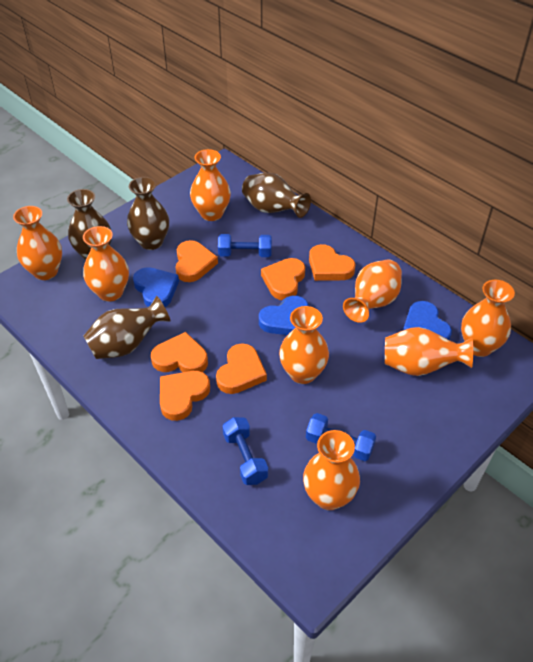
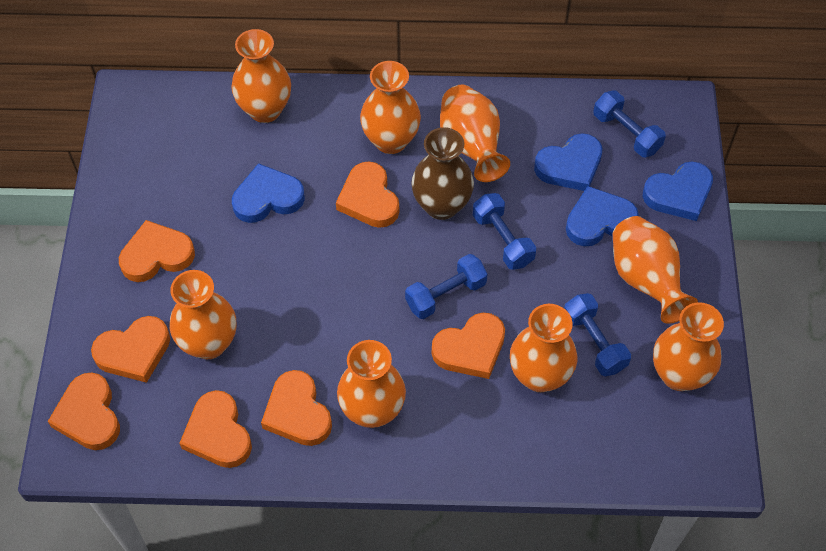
blue dumbbell: [218,234,272,257] [223,417,268,485] [306,413,376,461] = 3 -> [405,254,487,319] [473,193,536,270] [564,293,631,376] [593,91,666,157] = 4
blue heart: [133,267,179,307] [259,296,309,335] [403,301,452,340] = 3 -> [232,163,305,223] [534,133,602,191] [566,186,639,246] [643,162,713,221] = 4
brown vase: [67,189,112,260] [83,296,171,359] [127,177,169,250] [242,172,311,218] = 4 -> [411,127,474,220] = 1
orange heart: [151,332,208,372] [160,371,210,421] [176,240,218,282] [216,343,267,394] [261,258,305,300] [309,244,356,281] = 6 -> [48,372,120,450] [91,316,170,383] [119,220,195,282] [179,390,252,468] [261,370,332,446] [336,161,399,228] [432,313,505,379] = 7

